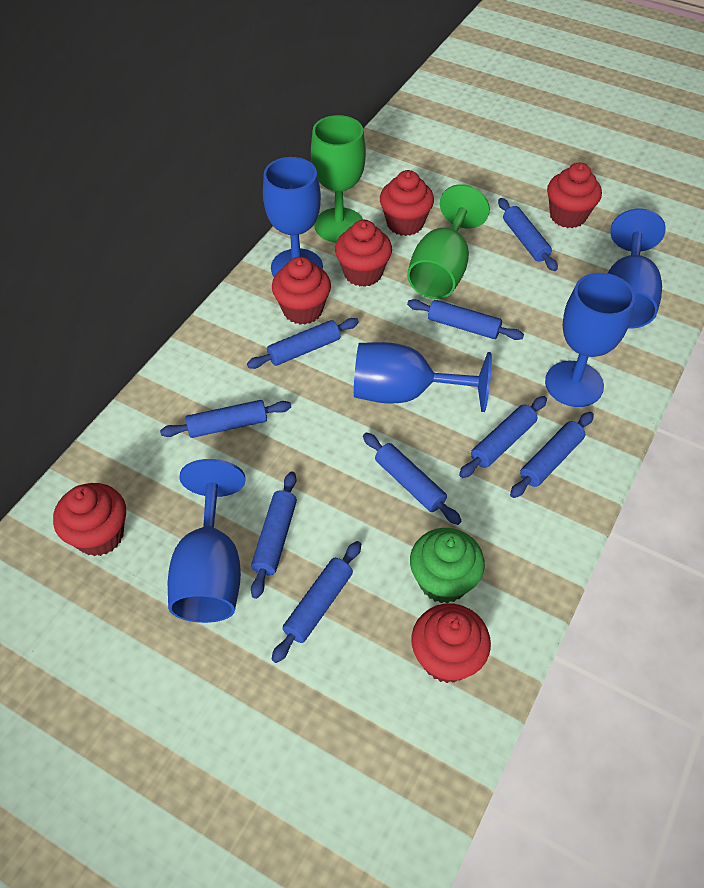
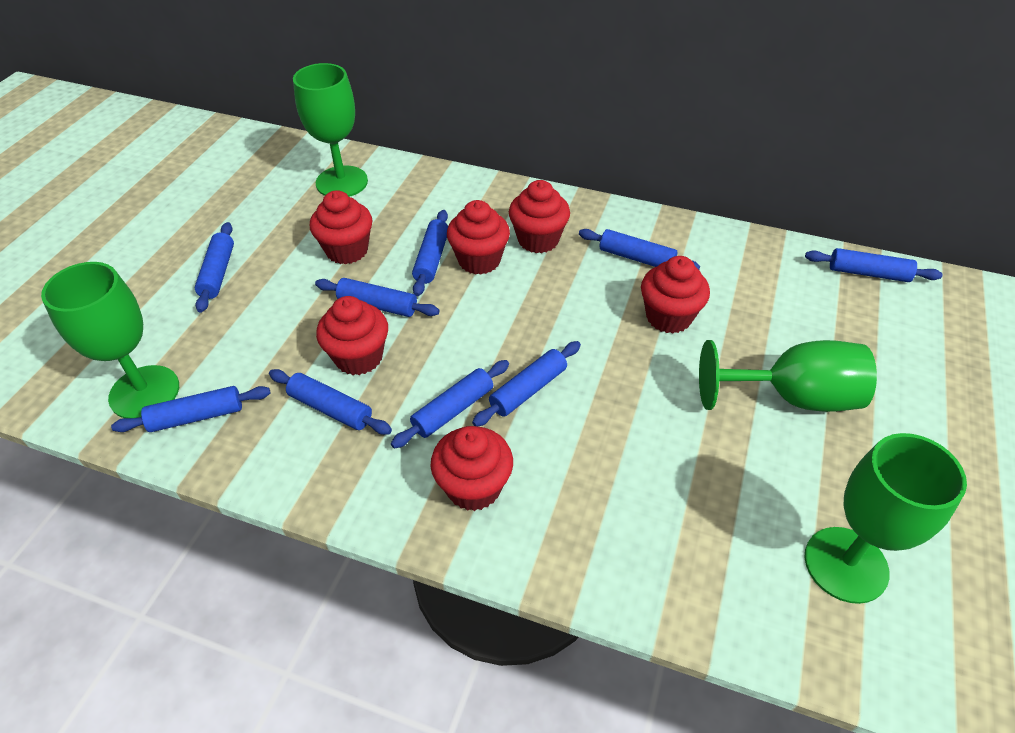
blue goblet: [168,459,246,623] [263,157,323,277] [354,342,492,412] [545,273,635,407] [608,208,666,329] = 5 -> none = 0
green cupcake: [410,528,485,603] = 1 -> none = 0
green goblet: [311,115,366,242] [407,184,490,299] = 2 -> [41,262,179,418] [293,63,368,197] [699,340,877,412] [804,433,967,604] = 4

